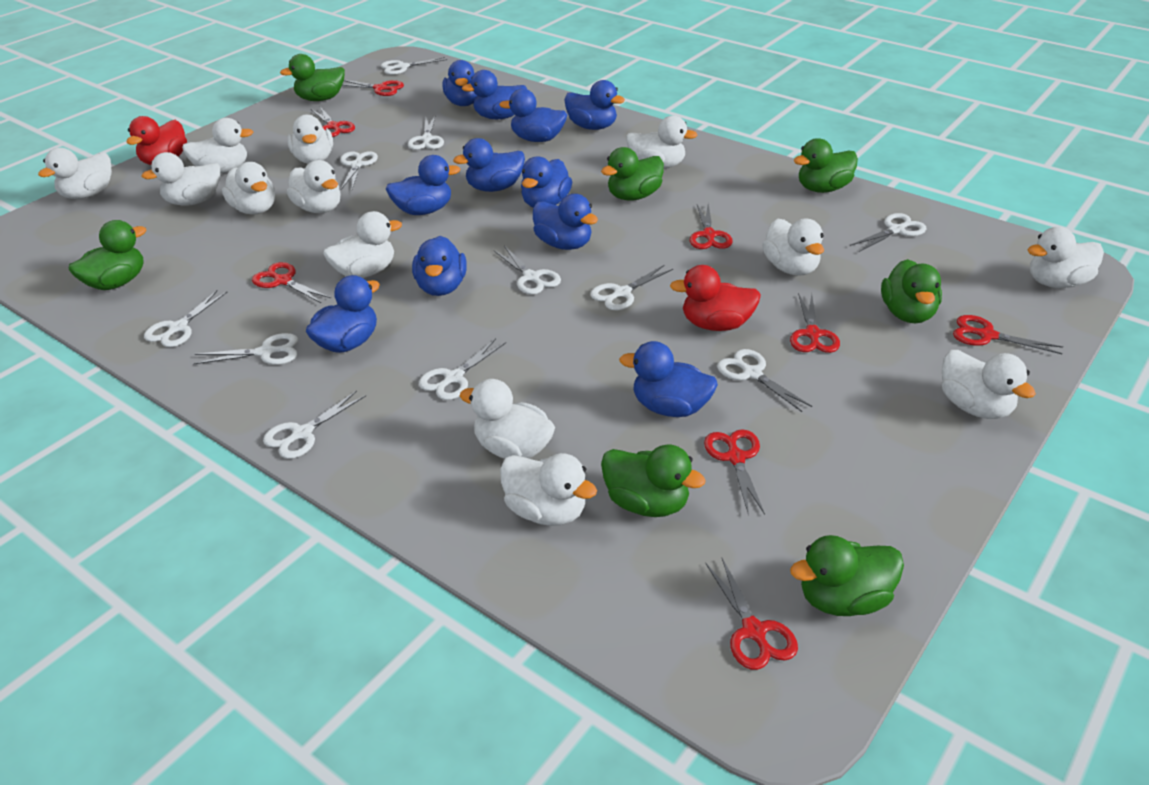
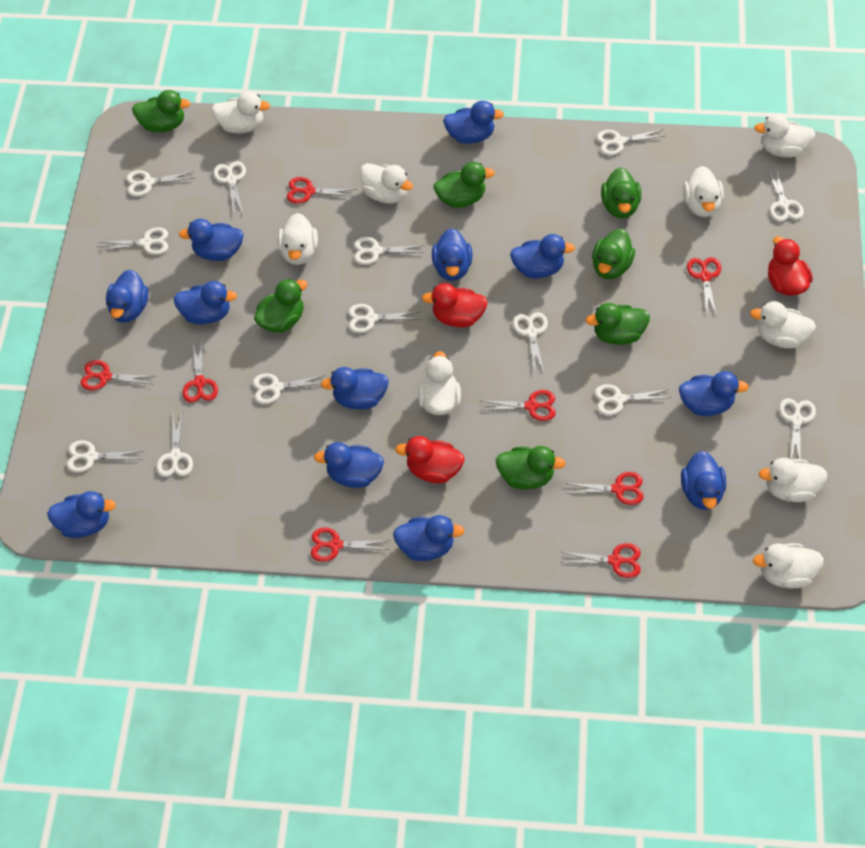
blue duck: [306,275,380,353] [386,155,460,215] [412,236,467,296] [443,60,477,106] [453,138,525,192] [462,70,527,119] [499,89,567,142] [521,156,572,208] [533,194,598,250] [564,80,625,130] [619,341,718,417] = 11 -> [47,491,116,538] [106,270,148,323] [174,281,237,324] [179,219,244,261] [314,442,384,488] [321,367,389,410] [393,515,465,561] [432,228,473,281] [443,101,504,144] [510,234,575,279] [679,371,749,416] [681,451,726,510] = 12
red duck: [126,116,187,165] [670,265,761,331] = 2 -> [395,436,465,483] [422,283,488,328] [768,236,813,296] = 3
white duck: [38,148,112,199] [141,152,220,206] [182,118,253,173] [222,162,275,215] [287,115,333,164] [287,160,341,213] [323,211,402,278] [460,379,555,459] [500,453,597,526] [626,116,698,169] [762,219,824,276] [942,350,1036,419] [1027,227,1104,288] = 13 -> [211,91,270,133] [278,213,318,265] [360,163,413,204] [418,351,461,415] [683,166,724,217] [750,301,816,349] [753,543,824,588] [754,114,815,157] [759,458,828,502] = 9
white scissors: [144,290,227,347] [193,333,298,365] [263,390,366,459] [340,151,378,189] [381,57,447,75] [408,115,444,150] [419,339,506,400] [494,246,561,295] [590,265,673,310] [717,349,812,412] [850,213,927,252] = 11 -> [67,440,143,473] [98,227,168,255] [126,170,194,197] [156,412,193,477] [213,161,246,215] [252,373,325,404] [348,304,421,333] [354,237,425,265] [513,312,548,372] [595,384,671,415] [597,129,663,155] [767,166,804,222] [779,398,816,459] = 13

